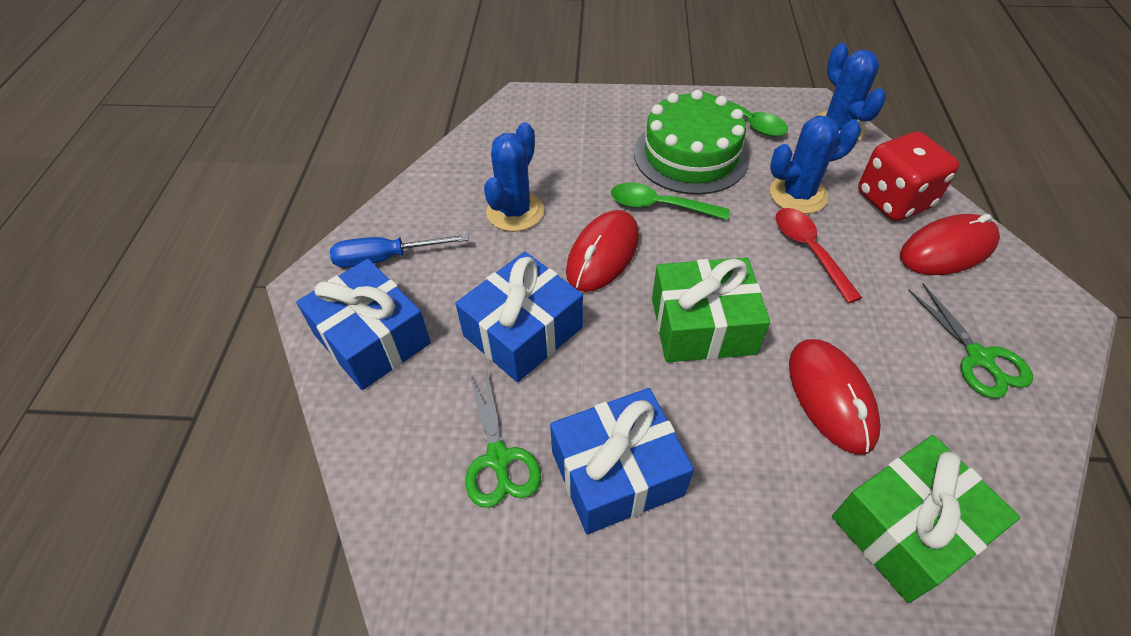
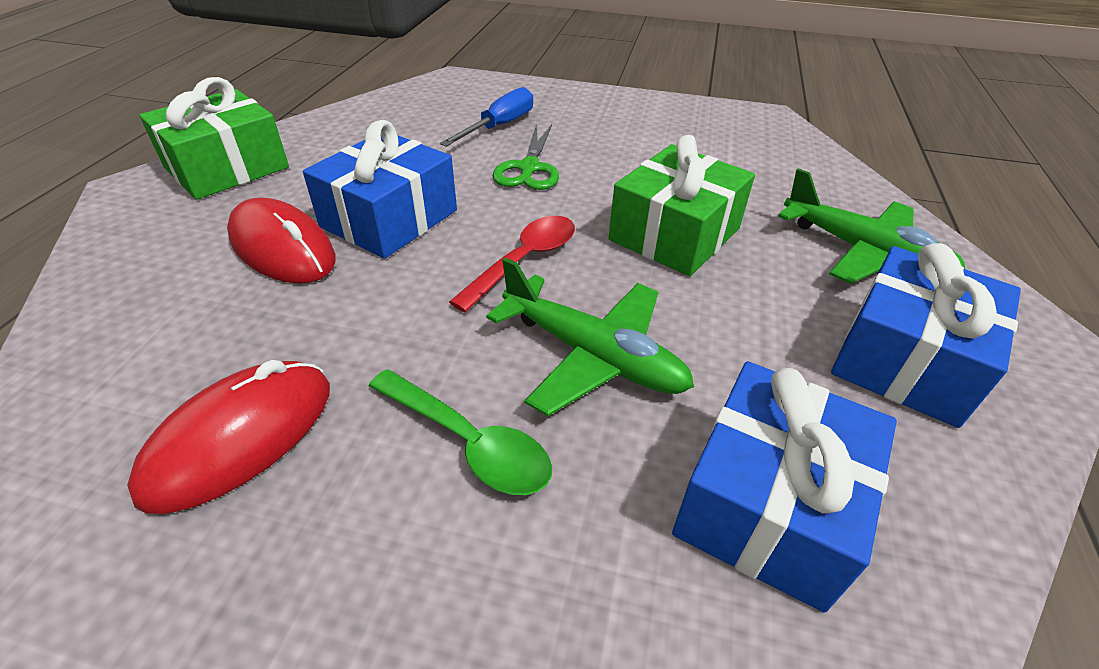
blue cactus: [484,122,544,231] [770,115,861,214] [814,43,886,141] = 3 -> none = 0
green cake: [634,90,750,195] = 1 -> none = 0
green plane: none = 0 -> [486,257,694,416] [778,168,965,284] = 2
green scissors: [465,367,541,508] [908,284,1033,398] = 2 -> [493,124,559,190] = 1
green spoon: [611,182,730,220] [702,91,788,137] = 2 -> [369,369,552,495] = 1
red dice: [858,131,959,221] = 1 -> none = 0
red mouse: [566,210,639,292] [789,339,881,454] [900,214,1000,275] = 3 -> [127,360,330,514] [227,198,336,283] = 2

